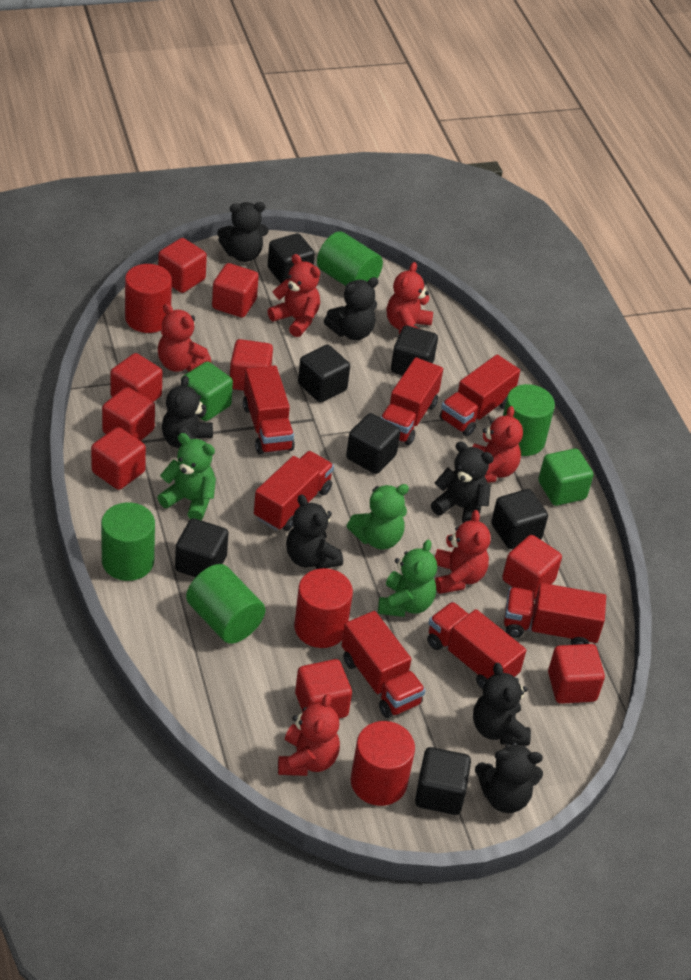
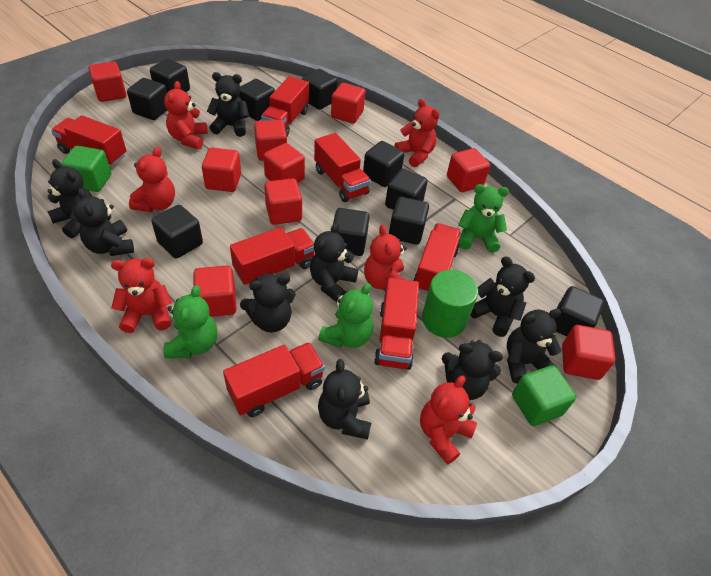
black cube: [175,518,228,577] [268,233,315,283] [298,345,350,403] [346,413,400,474] [391,326,438,376] [415,747,471,815] [491,489,548,549] = 7 -> [127,78,167,120] [150,59,190,92] [151,205,203,259] [238,79,275,121] [302,69,338,110] [333,208,370,256] [363,141,404,187] [385,169,428,210] [389,196,429,245] [555,286,604,337] = 10
black teddy bear: [162,376,213,448] [217,202,269,262] [286,494,343,569] [324,277,379,340] [431,441,494,524] [473,663,531,746] [475,742,543,813] = 7 -> [47,159,92,238] [74,188,134,256] [207,72,249,137] [240,273,296,332] [310,223,358,302] [318,359,371,439] [442,340,503,400] [470,257,535,337] [507,309,562,384] = 9
green cylinder: [101,503,155,581] [186,564,265,644] [317,231,383,286] [503,384,555,456] = 4 -> [422,270,478,338] = 1
red cylinder: [125,264,172,333] [294,568,353,648] [351,721,415,806] = 3 -> none = 0

